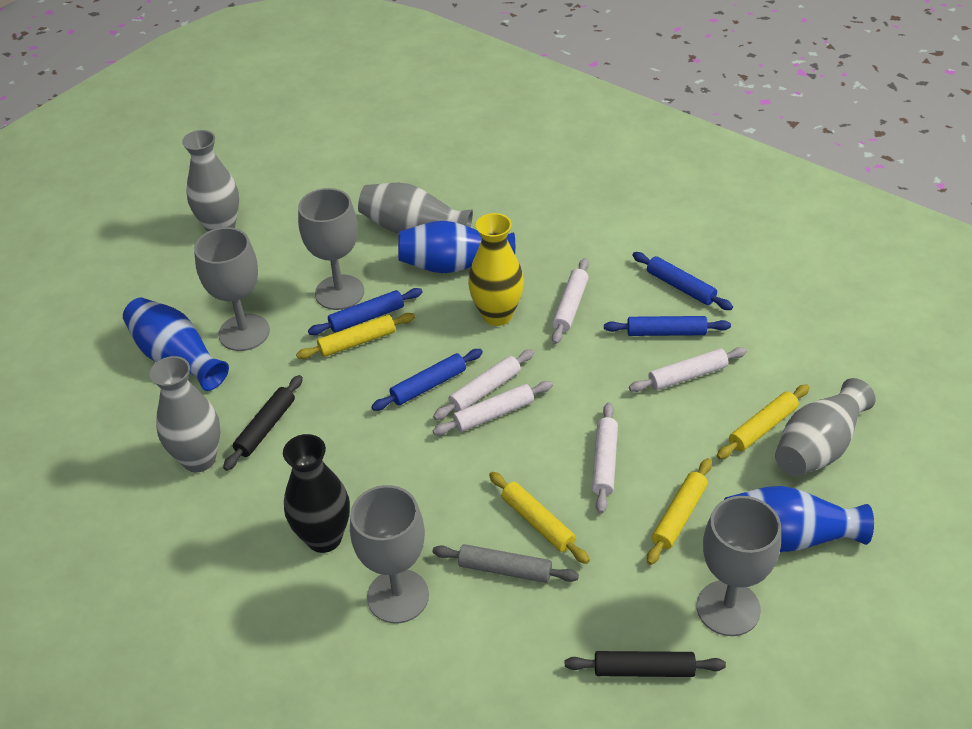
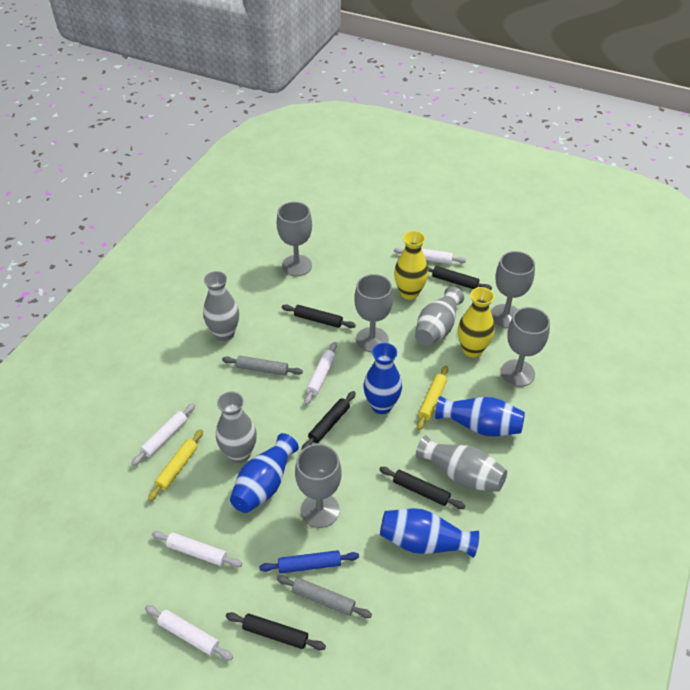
black rolling pin: [223,375,303,471] [565,651,726,677] = 2 -> [226,612,326,650] [282,304,356,328] [301,391,356,450] [379,467,465,509] [428,266,492,290] = 5
black vase: [283,434,350,553] = 1 -> none = 0
blue rolling pin: [308,288,423,335] [371,349,483,411] [604,316,731,336] [632,252,733,310] = 4 -> [259,550,359,573] = 1
blue vase: [123,298,229,391] [398,221,515,273] [724,486,874,552] = 3 -> [230,433,299,513] [363,343,402,414] [380,508,479,558] [435,396,525,436] = 4
grey goblet: [194,227,270,351] [298,188,364,310] [350,485,429,623] [697,496,781,636] = 4 -> [277,202,312,276] [295,444,342,528] [354,274,393,352] [491,251,535,328] [501,307,550,387] = 5
grey rolling pin: [432,544,579,583] = 1 -> [222,356,303,376] [276,575,372,618] = 2
yellow rolling pin: [296,313,415,359] [489,472,590,564] [647,458,712,565] [717,384,810,459] = 4 -> [148,429,203,501] [417,366,448,430] = 2
yellow vase: [468,213,524,326] = 1 -> [394,231,428,300] [458,287,495,357] = 2

